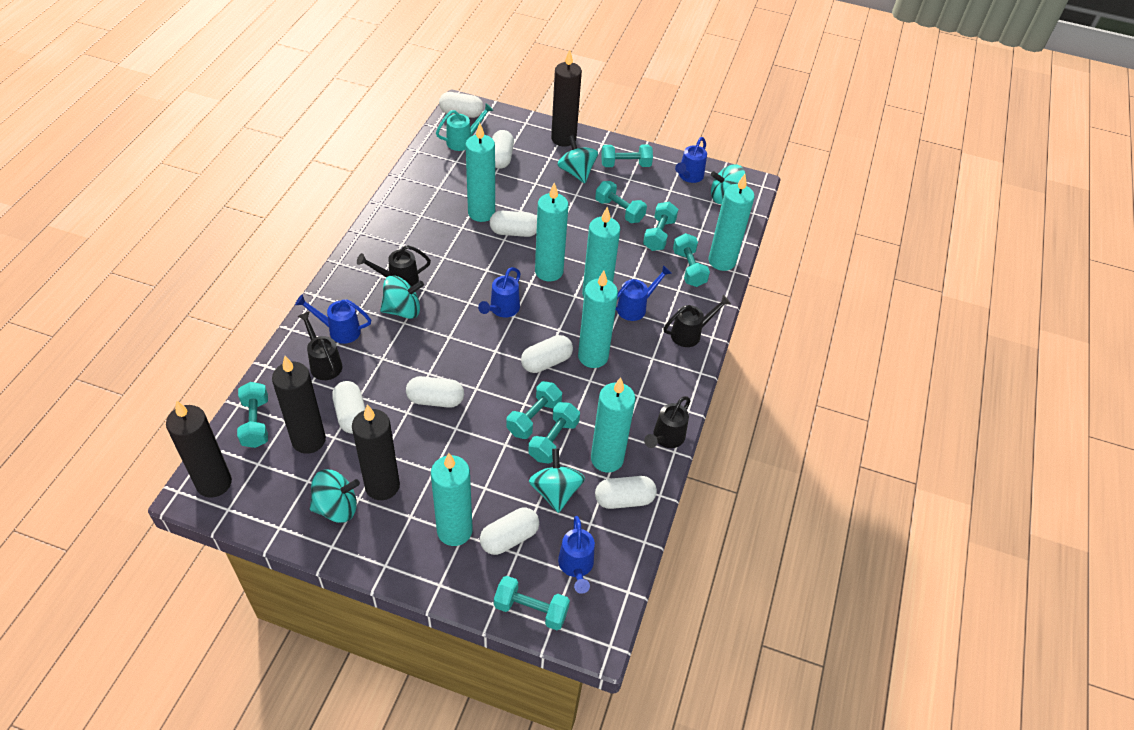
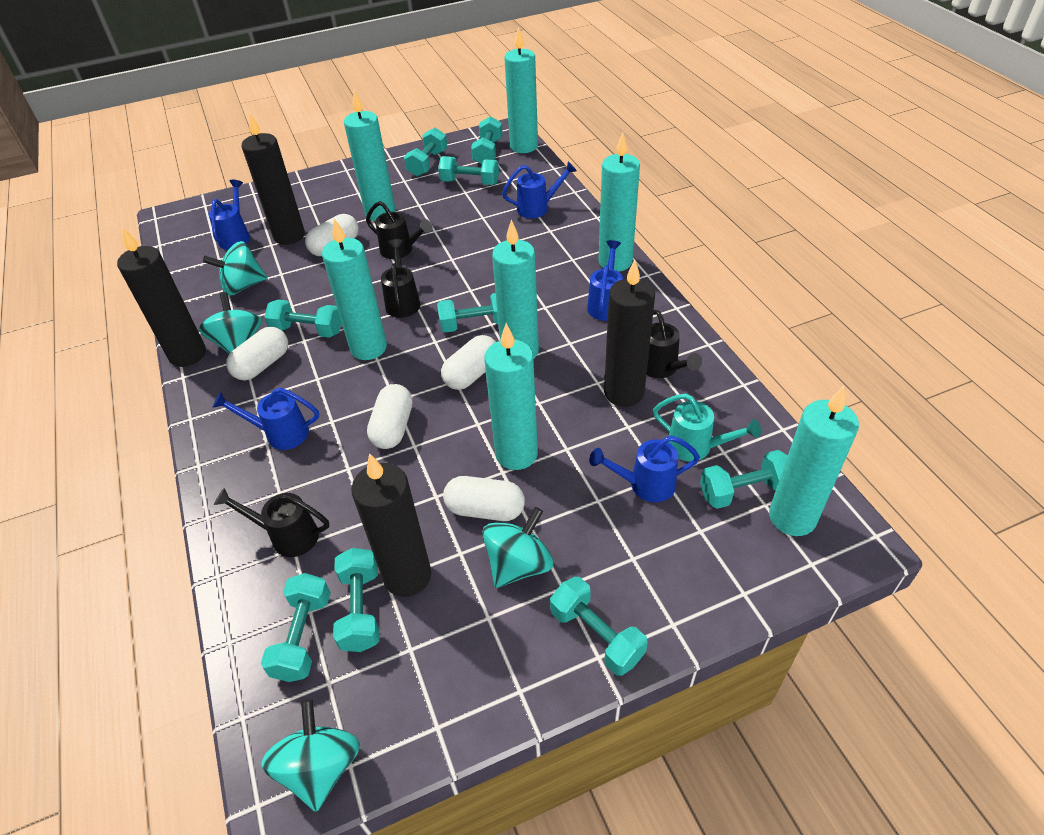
turquoise dumbbell: [237,382,268,448] [494,576,570,630] [506,381,562,439] [528,402,580,463] [595,181,647,223] [601,145,653,167] [643,202,678,251] [673,233,710,287] = 8 -> [261,573,331,682] [264,300,341,338] [333,548,379,652] [404,128,447,177] [437,293,498,333] [438,156,499,185] [471,116,503,164] [550,577,648,676] [700,450,788,509] = 9
turquoise spinning top: [310,469,360,523] [380,276,424,319] [529,449,585,513] [557,135,598,183] [711,165,746,204] = 5 -> [199,292,262,354] [203,241,267,296] [261,699,360,812] [482,507,553,588] = 4
white capsule: [332,381,365,434] [406,376,464,408] [439,92,483,118] [480,508,539,555] [490,211,537,237] [492,130,514,169] [521,335,573,373] [595,476,657,509] = 8 -> [226,327,288,380] [305,214,359,256] [367,384,413,449] [441,335,496,390] [443,476,525,521] = 5

